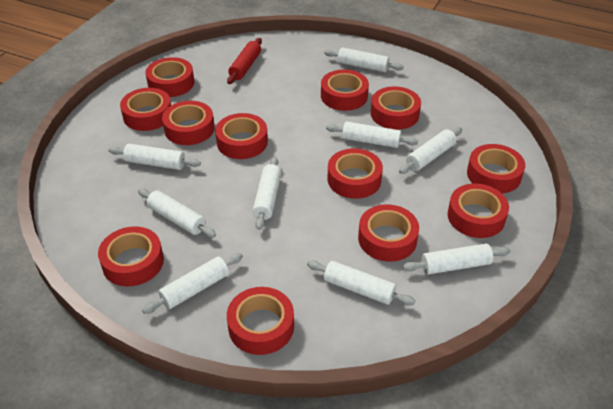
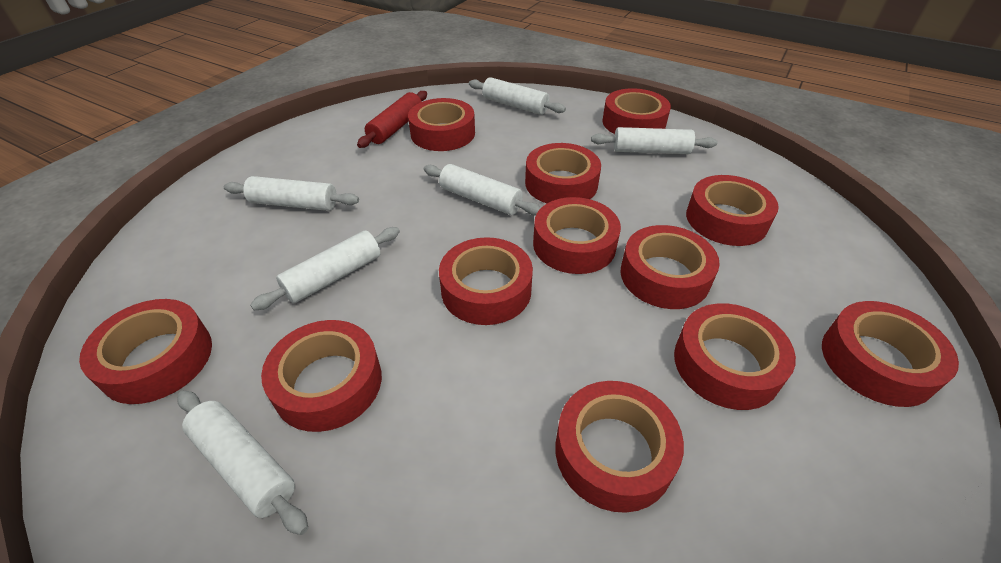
white rolling pin: [108,144,201,170] [138,189,216,238] [142,253,243,314] [253,157,281,230] [307,260,415,305] [324,47,404,72] [326,122,418,148] [399,127,462,174] [403,243,511,275] = 9 -> [178,390,308,535] [224,176,359,211] [250,227,400,310] [424,164,541,216] [469,77,566,115] [591,127,718,154] = 6

